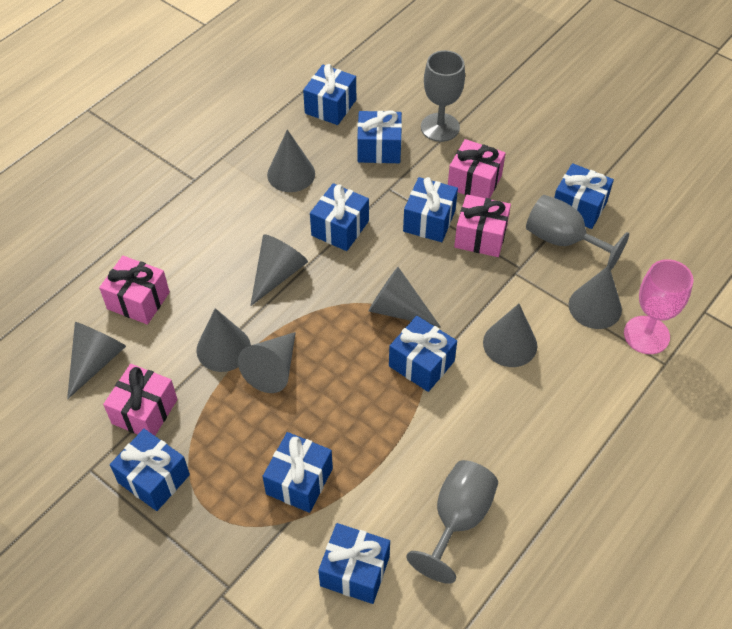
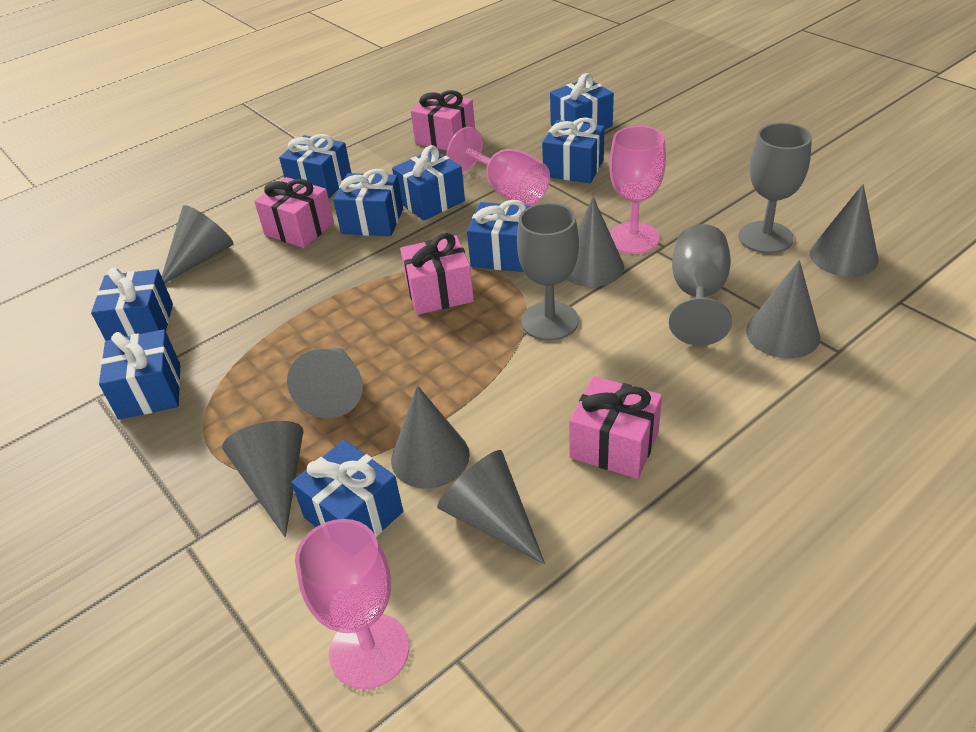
pink goblet: [624,259,694,354] = 1 -> [295,519,409,689] [447,127,550,206] [609,126,666,254] = 3

